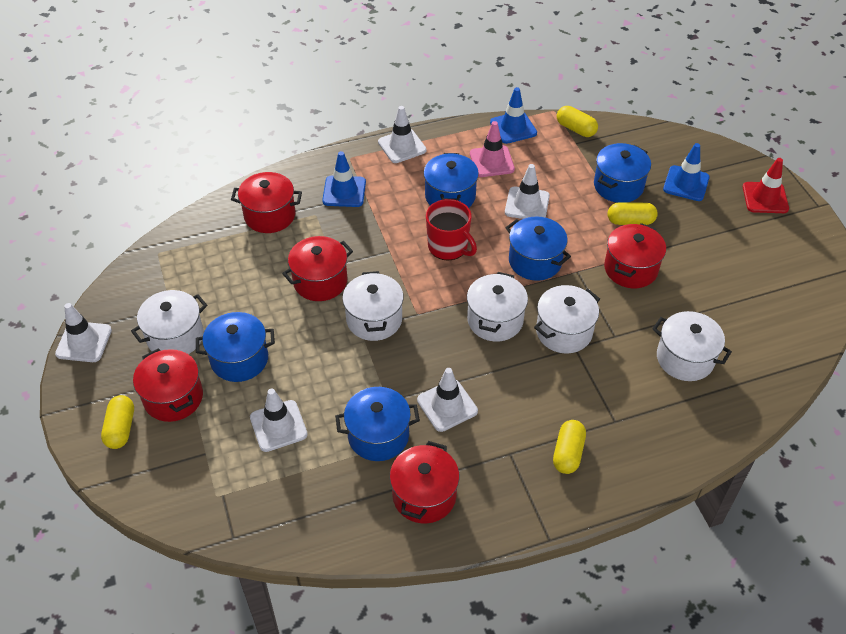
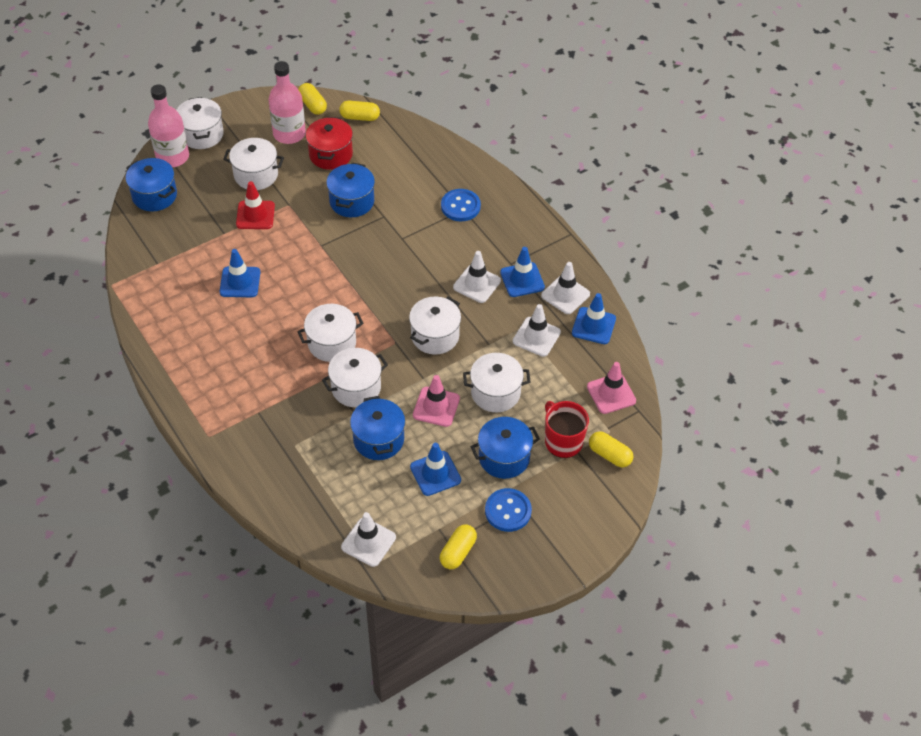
blue button: none = 0 -> [441,189,481,222] [485,488,532,532] = 2
blue pot: [196,312,275,382] [335,387,420,461] [424,153,479,208] [506,216,571,281] [594,143,651,203] = 5 -> [126,158,177,211] [326,163,375,217] [350,396,405,460] [471,417,540,479] = 4
blue traffic cone: [322,151,366,207] [490,87,537,144] [663,143,710,201] = 3 -> [219,249,260,297] [410,443,461,496] [500,247,545,297] [572,293,616,344] = 4
pink bottle: none = 0 -> [148,85,189,167] [269,61,306,144] = 2
pink traffic cone: [470,121,515,177] = 1 -> [413,375,460,427] [587,362,636,414] = 2
red pot: [133,348,203,422] [231,172,302,233] [282,236,353,301] [390,441,459,523] [604,223,666,288] = 5 -> [306,117,353,170] = 1
white pot: [131,290,207,354] [342,271,404,341] [467,272,528,342] [534,285,600,353] [653,311,732,381] = 5 -> [177,97,224,149] [223,138,284,190] [297,304,364,362] [322,348,388,407] [409,297,461,355] [463,353,530,412] = 6
white traffic cone: [55,303,112,362] [250,388,308,452] [378,106,427,163] [417,368,478,432] [505,164,550,219] = 5 -> [341,512,396,567] [453,251,501,303] [513,304,561,357] [541,262,590,314] = 4

